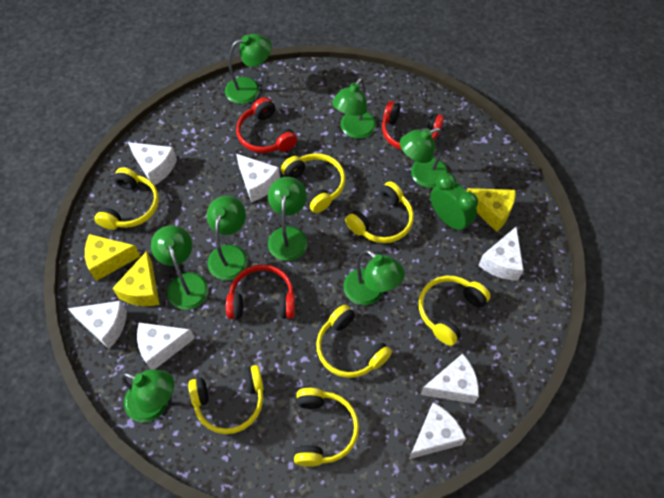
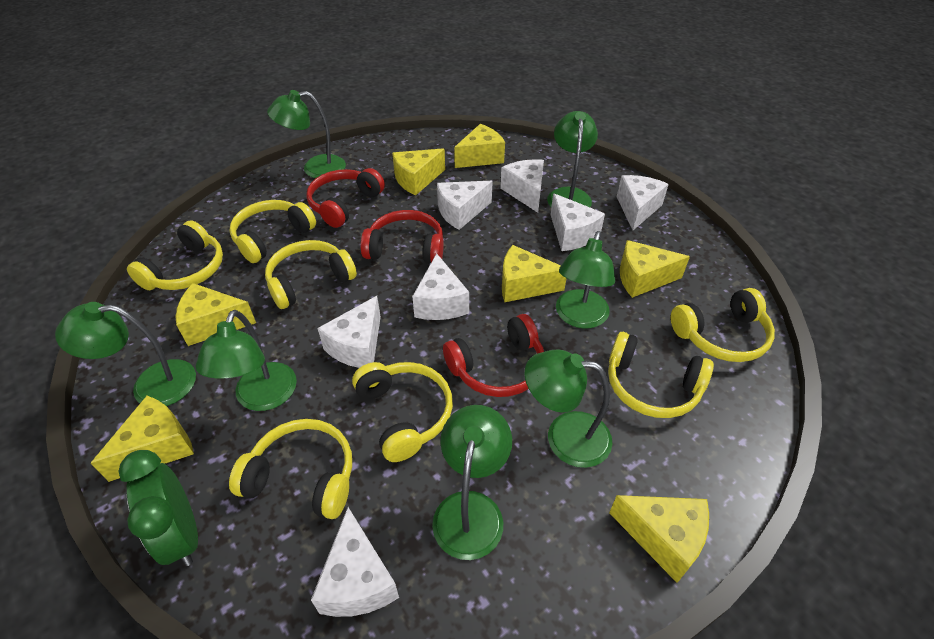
green lamp: [121,369,174,422] [151,225,209,310] [207,196,248,280] [225,34,272,104] [268,177,307,261] [332,78,376,139] [343,250,405,305] [400,128,448,188] = 8 -> [55,302,196,406] [196,310,297,411] [267,90,346,178] [432,405,512,560] [525,350,612,468] [547,111,598,207] [556,231,615,329] = 7
yellow cheese: [85,234,141,281] [112,251,160,306] [467,188,516,232] = 3 -> [91,396,194,482] [176,283,256,346] [392,148,445,196] [454,124,505,168] [502,245,566,302] [609,495,709,583] [620,240,690,298] = 7

